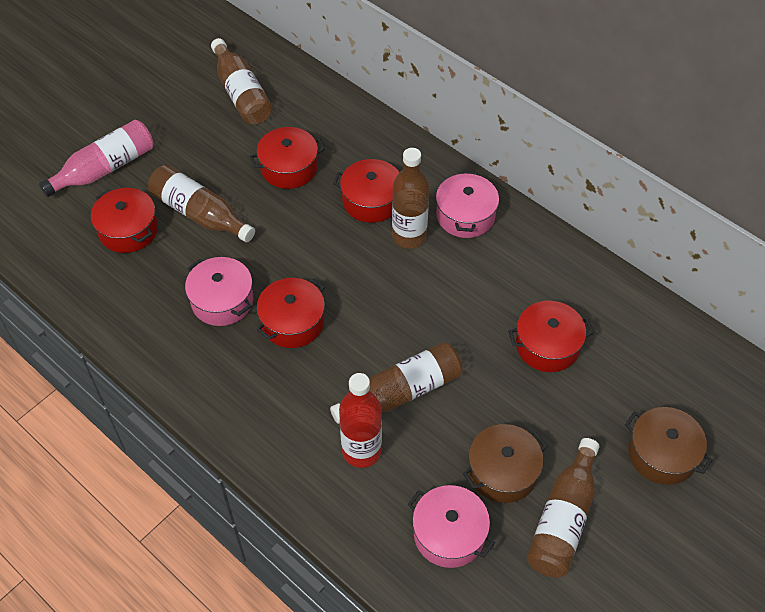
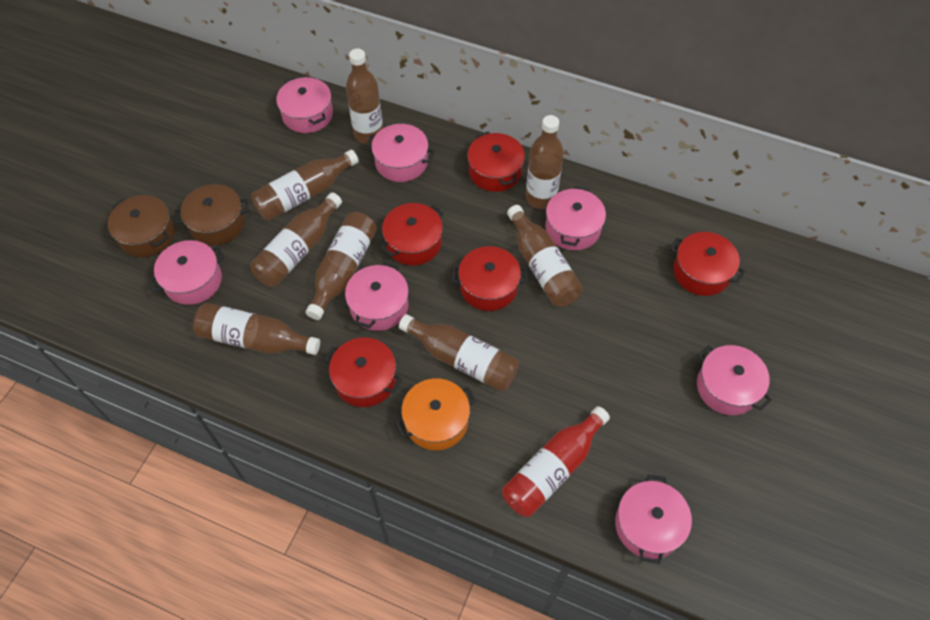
brown bottle: [148,165,255,242] [211,38,272,124] [330,342,462,424] [392,148,429,249] [527,438,600,578] = 5 -> [193,303,320,355] [250,192,342,287] [251,150,359,221] [306,212,377,320] [346,48,383,144] [399,314,519,391] [507,205,583,307] [526,115,564,209] = 8
orange pot: none = 0 -> [395,378,476,450] = 1
pink bottle: [39,120,154,197] = 1 -> none = 0
pink pot: [185,257,253,326] [408,485,495,568] [436,171,499,238] = 3 -> [148,240,225,305] [276,77,333,133] [345,262,409,331] [366,124,435,182] [545,186,606,250] [615,474,692,564] [697,345,772,415] = 7

